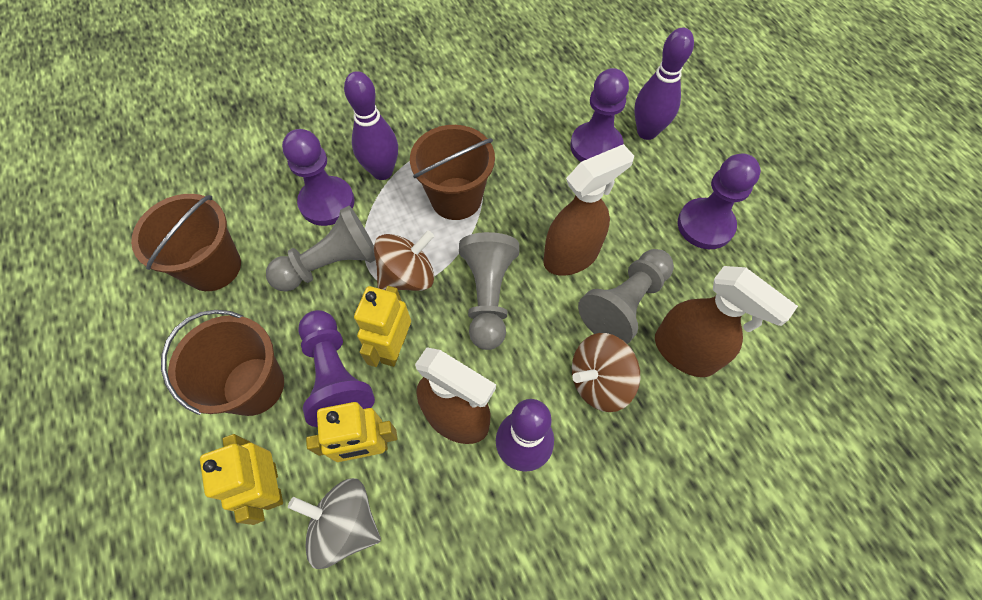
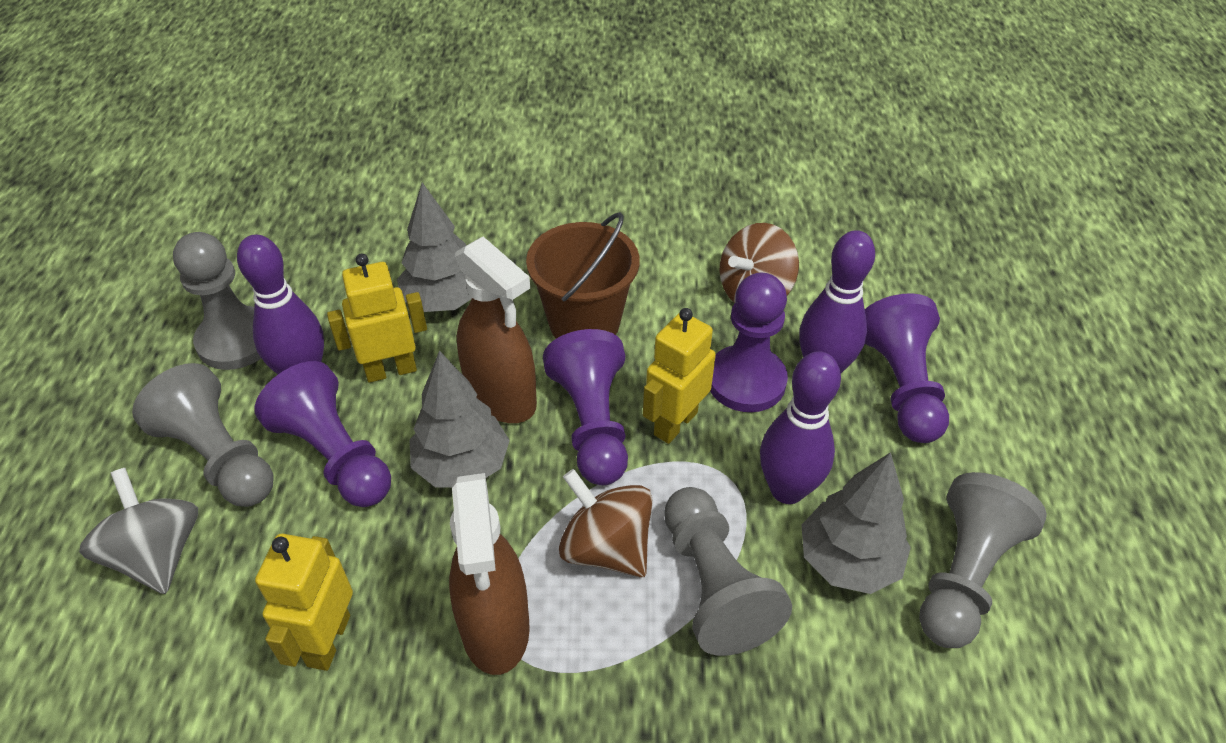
brown bucket: [131,194,241,291] [161,310,284,416] [410,125,495,220] = 3 -> [526,212,640,339] = 1
brown spray bottle: [415,348,496,444] [543,144,634,276] [655,266,798,377] = 3 -> [449,473,530,675] [455,236,537,423] = 2
grey pawn: [266,206,375,292] [459,232,519,350] [578,249,674,344] = 3 -> [132,363,274,507] [173,232,261,370] [664,487,792,656] [919,472,1047,648] = 4
grey tree: none = 0 -> [397,182,472,312] [410,351,510,487] [801,452,911,594] = 3

